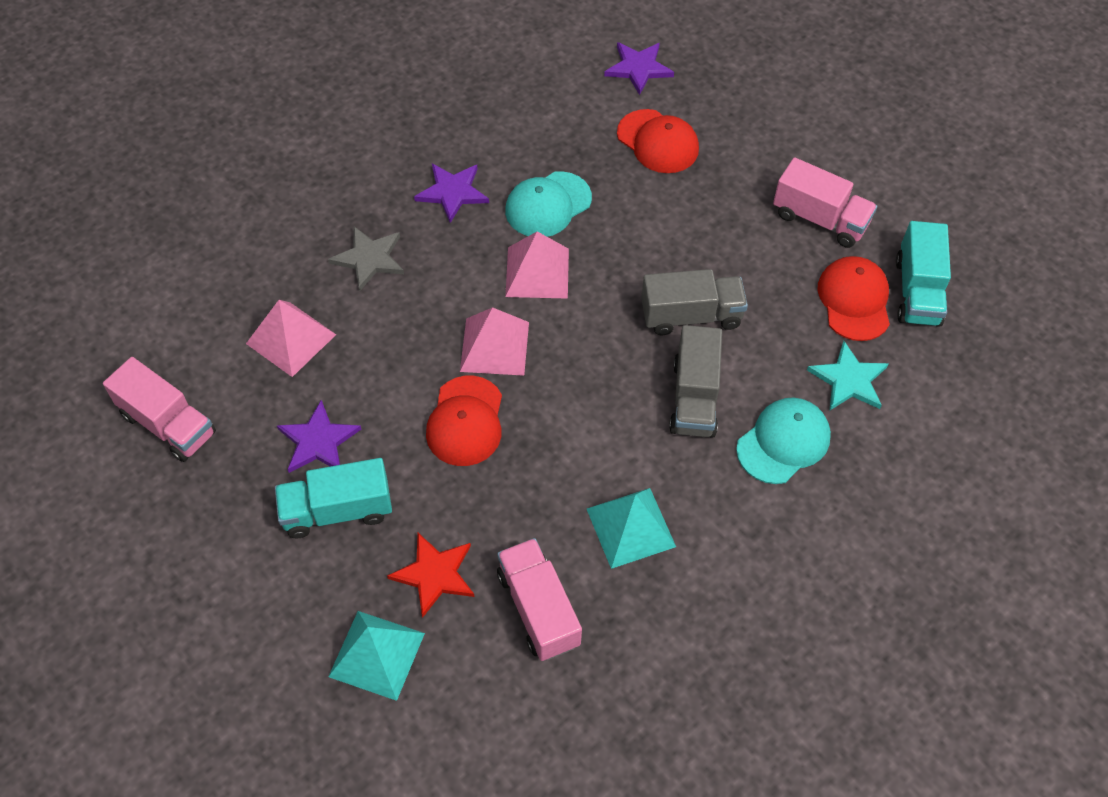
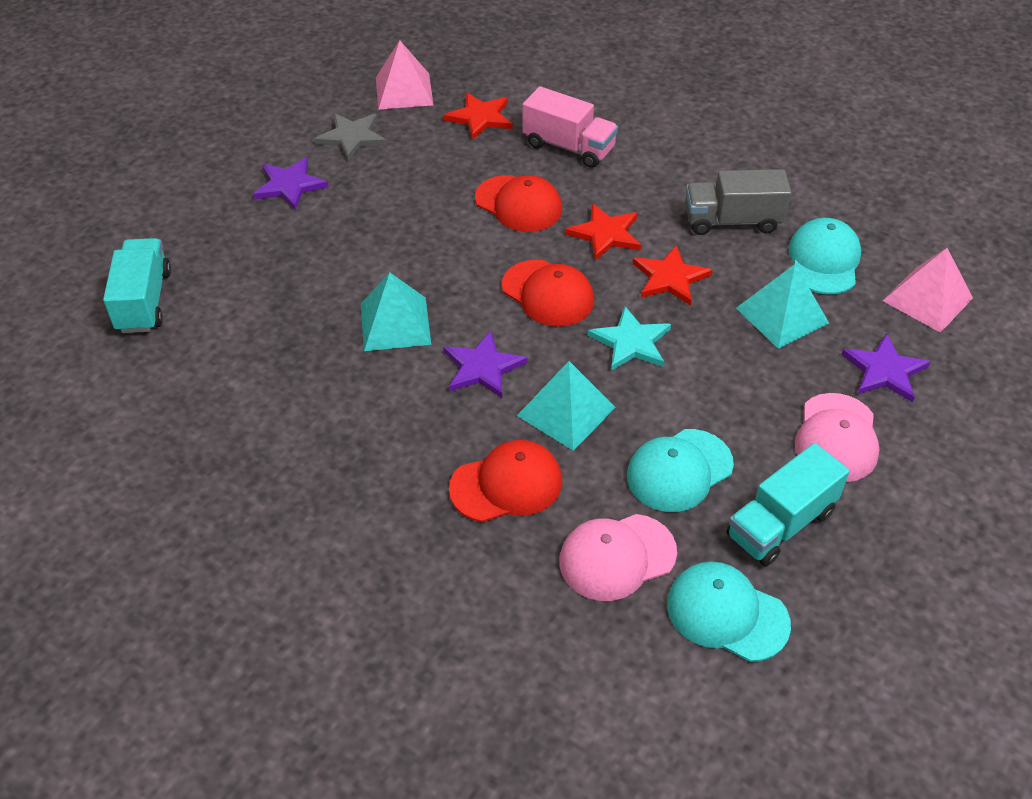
grey truck: [641,269,748,335] [669,325,722,438] = 2 -> [685,169,791,235] = 1
pink cap: none = 0 -> [559,514,677,601] [795,393,880,482] = 2
pink pyramid: [246,300,336,377] [460,307,529,376] [505,231,569,299] = 3 -> [376,40,433,110] [883,248,973,333] = 2
pink truck: [103,357,216,462] [497,538,582,661] [773,157,877,248] = 3 -> [522,86,618,168] = 1
red star: [387,533,474,618] = 1 -> [444,93,513,140] [565,204,641,261] [633,245,713,306] = 3
turquoise cap: [505,171,592,237] [736,398,831,484] = 2 -> [627,429,734,512] [667,561,791,662] [788,218,861,294] = 3
turquoise pyramid: [328,611,425,701] [587,488,676,569] = 2 -> [361,272,431,351] [517,361,616,451] [736,264,829,349] = 3

